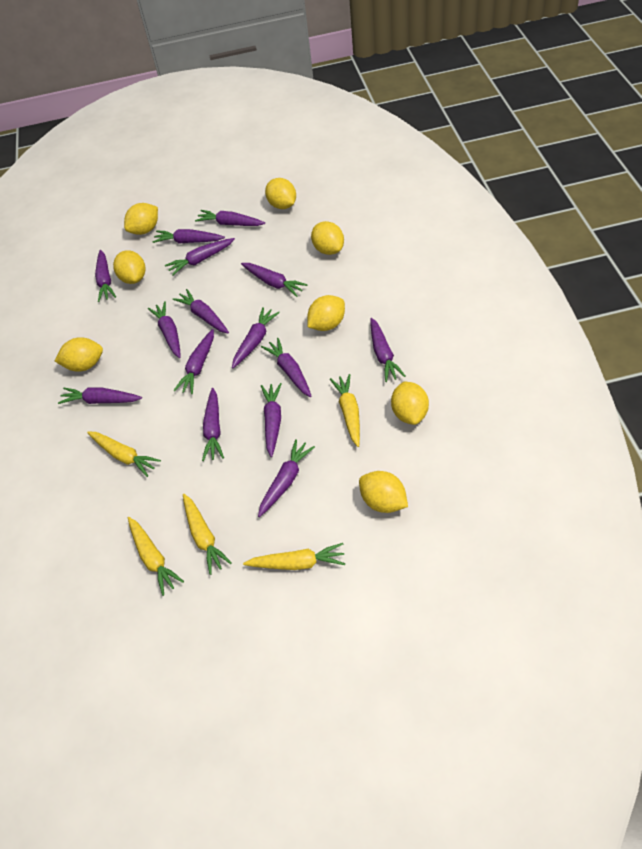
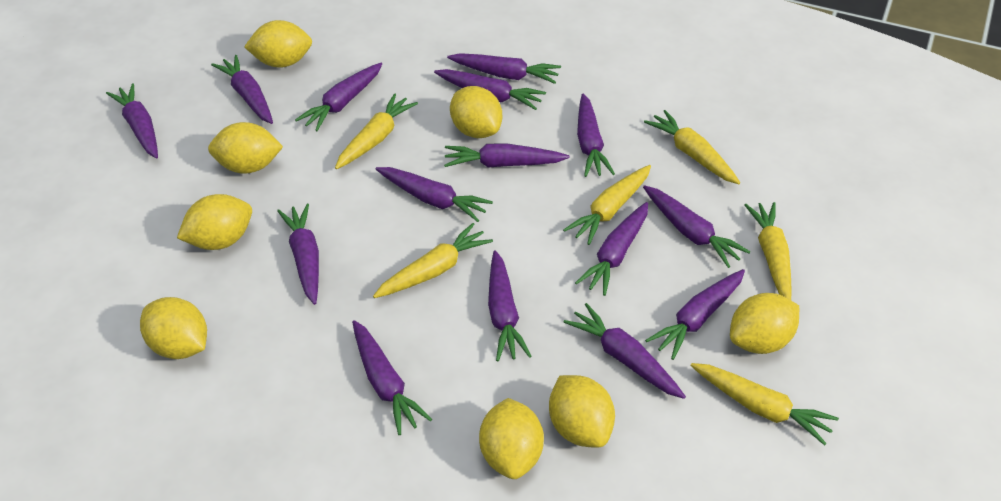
yellow carrot: [87,431,161,477] [128,517,184,596] [183,494,232,575] [243,543,345,570] [330,374,360,447] = 5 -> [335,93,418,169] [373,223,493,298] [563,165,651,245] [644,110,740,184] [690,363,839,446] [744,202,792,300] = 6

